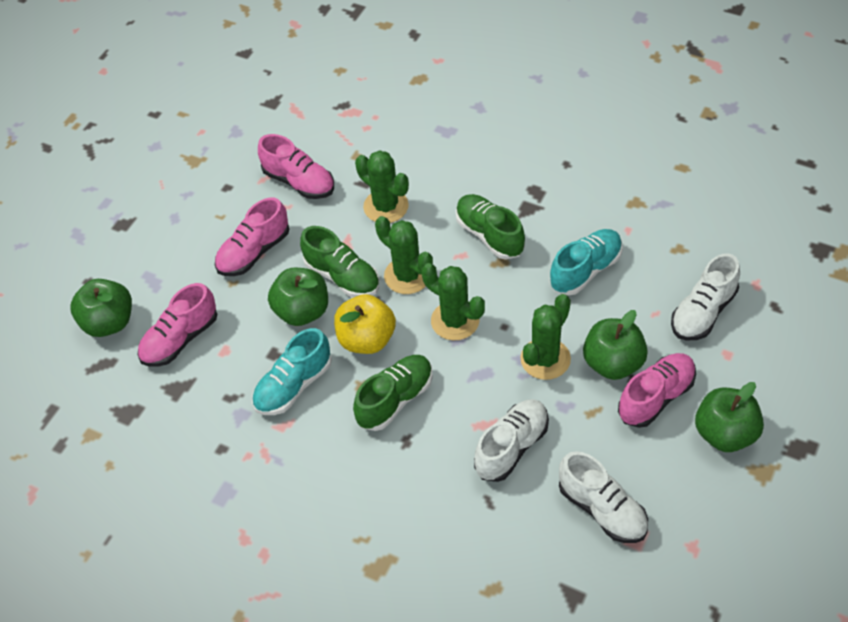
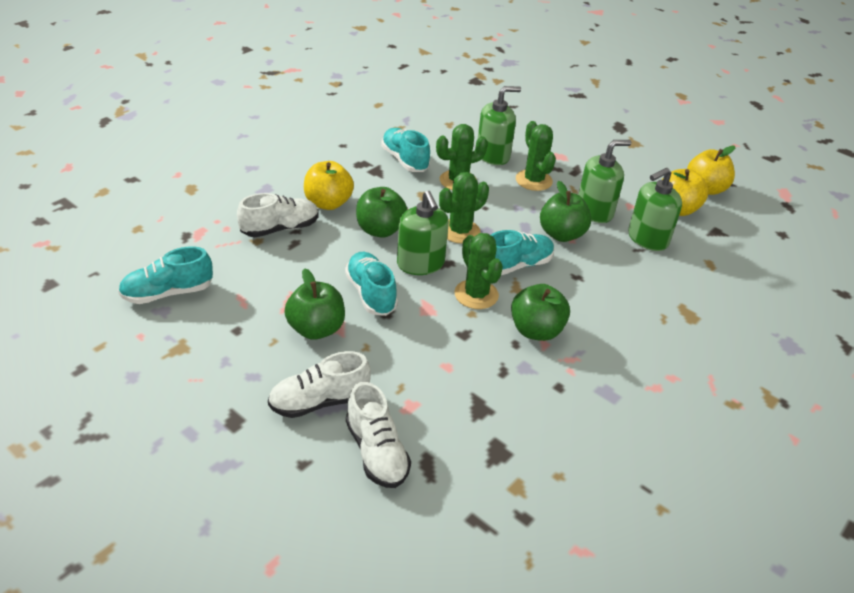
green shoe: [300,226,379,297] [353,355,433,431] [456,194,525,260] = 3 -> none = 0
green soap dispenser: none = 0 -> [397,191,449,275] [477,86,521,165] [578,140,631,223] [628,168,682,251] = 4
pink shoe: [137,283,218,367] [215,198,289,276] [258,134,334,199] [618,353,696,428] = 4 -> none = 0
turquoise shoe: [252,328,332,415] [550,229,622,295] = 2 -> [118,246,213,304] [345,252,398,316] [381,128,430,172] [491,230,555,275] = 4
yellow apple: [334,294,396,354] = 1 -> [304,161,354,210] [662,169,708,216] [687,146,735,195] = 3

